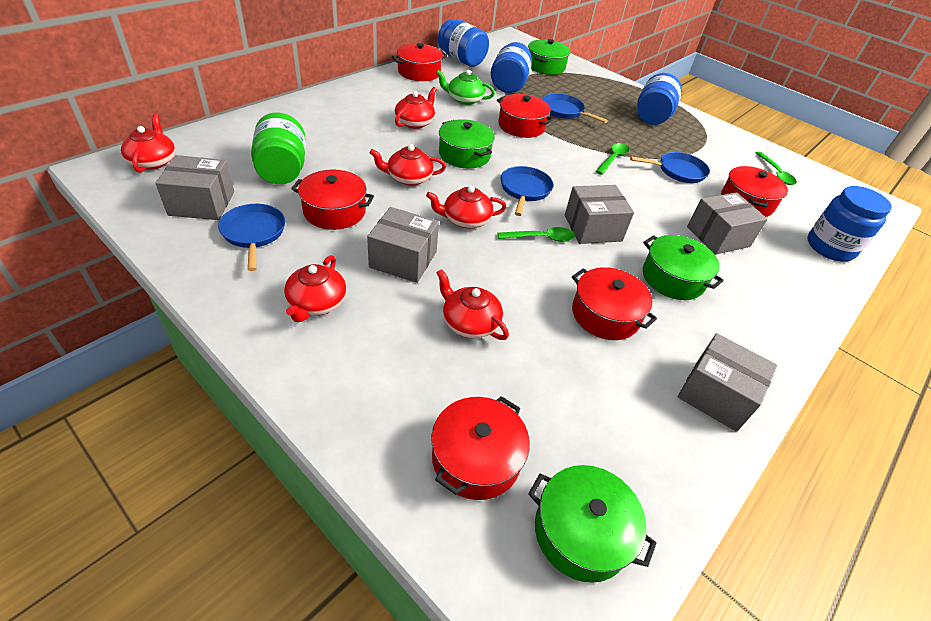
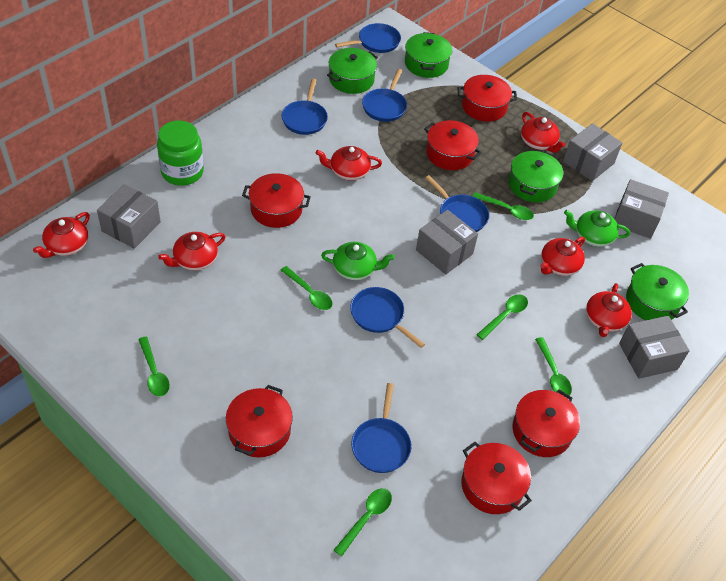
blue jar: [438,19,489,67] [491,42,532,93] [637,73,682,125] [807,186,892,261] = 4 -> none = 0
blue pan: [218,204,285,271] [500,166,553,216] [542,93,608,123] [630,152,710,183] = 4 -> [282,79,328,135] [335,23,401,53] [350,287,425,348] [351,383,411,473] [362,69,407,122] [426,175,489,232] = 6
green spoon: [498,227,575,242] [596,143,629,175] [756,152,797,185] = 3 -> [138,336,170,397] [280,266,333,310] [334,488,392,556] [473,192,534,220] [477,294,528,340] [535,337,572,396] = 6
green teapot: [436,70,495,105] = 1 -> [321,242,395,280] [564,210,630,247] = 2

